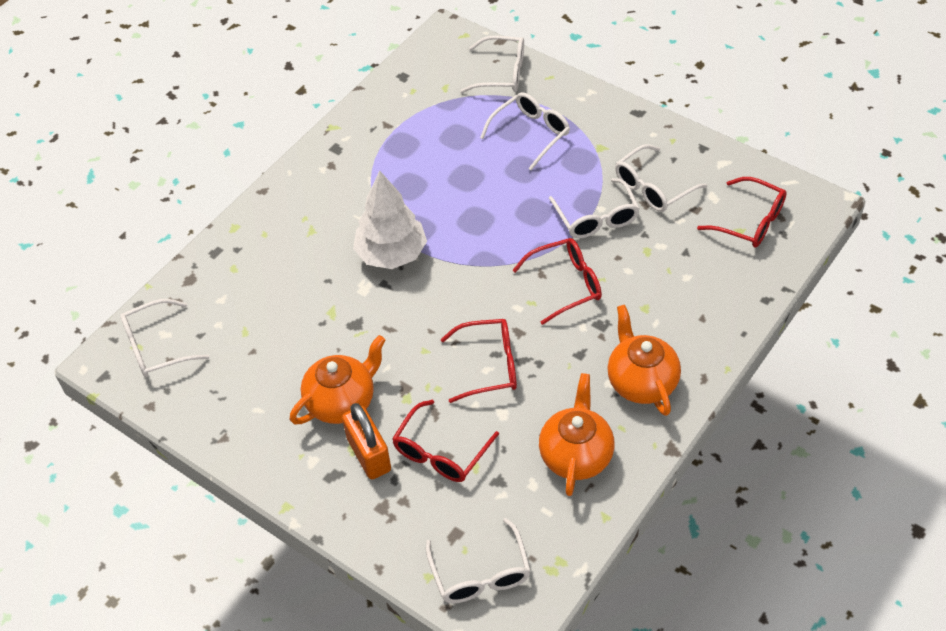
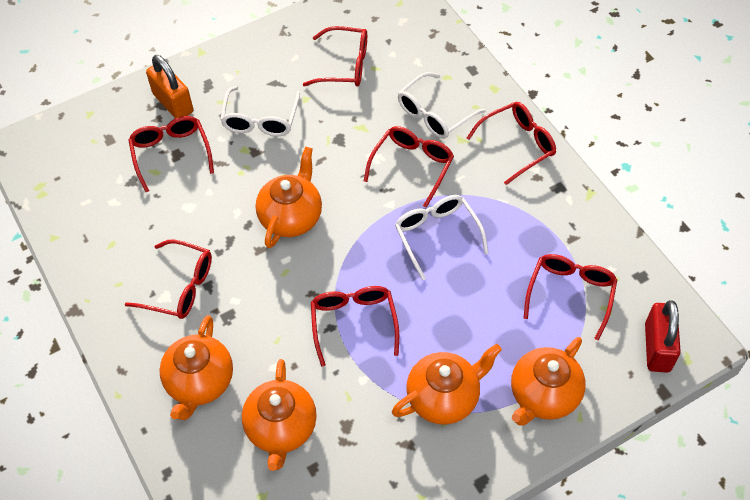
orange teapot: [290,335,385,424] [539,373,614,496] [608,305,681,416] = 3 -> [159,315,233,420] [242,359,317,471] [256,147,322,248] [392,344,502,425] [511,337,586,426] = 5
red glasses: [392,400,499,482] [441,319,517,403] [512,238,602,325] [697,177,787,248] = 4 -> [125,239,212,319] [128,116,214,192] [303,26,367,86] [311,286,399,367] [364,126,454,208] [467,102,556,185] [524,254,617,340] = 7
red padlock: none = 0 -> [645,300,681,373] = 1
white glasses: [120,299,210,377] [426,518,531,604] [460,36,524,93] [480,92,570,170] [549,178,640,238] [615,144,707,212] = 6 -> [220,86,300,136] [395,195,489,280] [398,72,486,139] = 3
white tree: [353,171,427,269] = 1 -> none = 0

